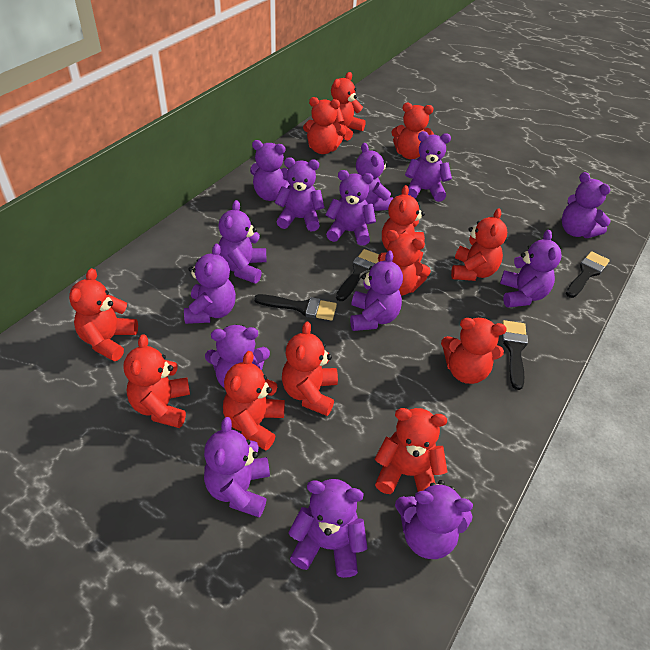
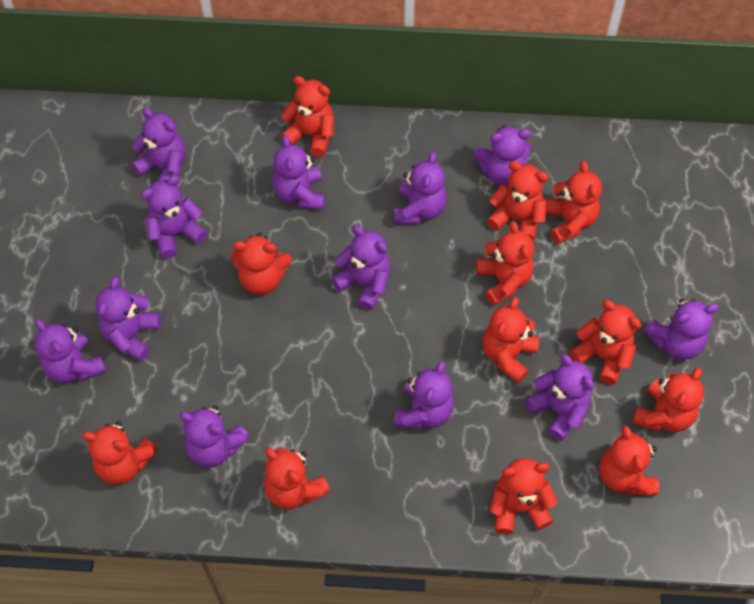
black brush: [254,294,337,321] [336,249,379,301] [502,320,528,390] [566,251,610,298] = 4 -> none = 0
purple teddy bear: [184,244,236,324] [204,417,270,518] [205,324,270,389] [218,200,267,283] [250,140,290,201] [274,157,324,231] [288,479,368,578] [325,170,376,246] [350,250,403,331] [356,143,393,211] [395,480,473,559] [405,131,452,202] [500,230,562,307] [562,172,611,238] = 14 -> [35,319,106,383] [95,277,161,361] [132,108,186,181] [141,175,207,259] [179,405,249,467] [273,135,325,210] [332,226,391,310] [394,151,447,225] [394,361,454,429] [474,125,531,186] [525,354,594,441] [644,298,719,360] = 12

